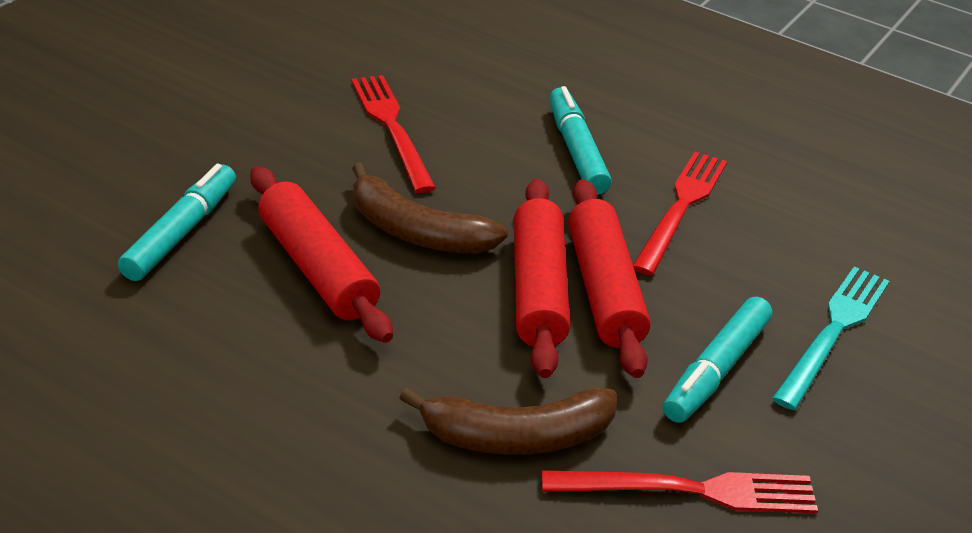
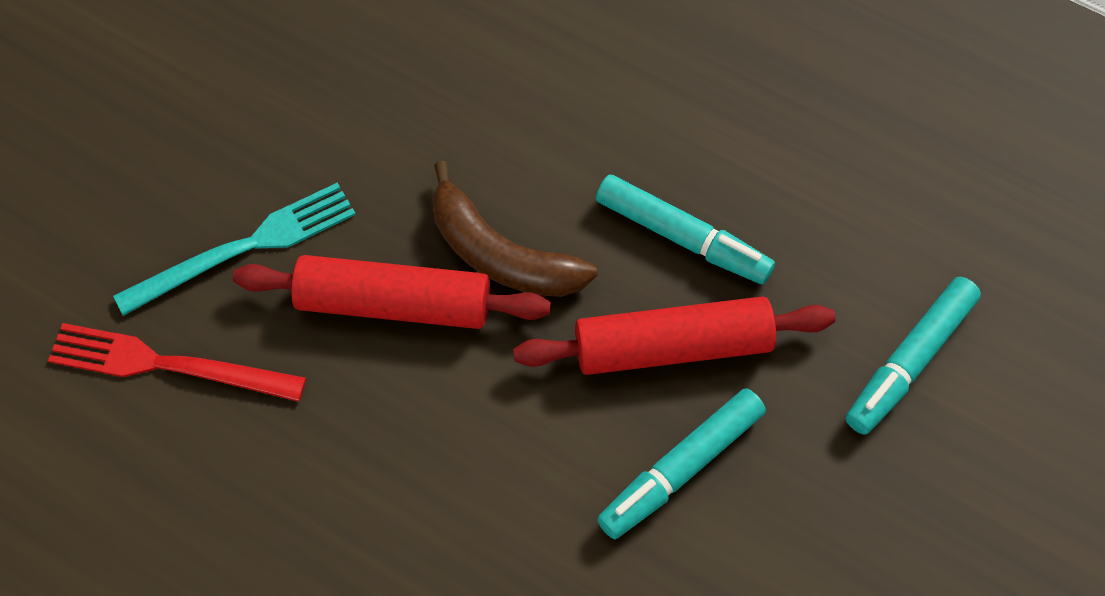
brown banana: [352,163,508,254] [399,387,617,455] = 2 -> [432,161,597,297] = 1
red fork: [351,75,436,193] [542,471,818,513] [633,152,727,275] = 3 -> [48,323,306,402] = 1
red rolling pin: [251,166,393,343] [514,179,570,378] [568,179,651,378] = 3 -> [233,255,551,329] [513,296,836,375] = 2

